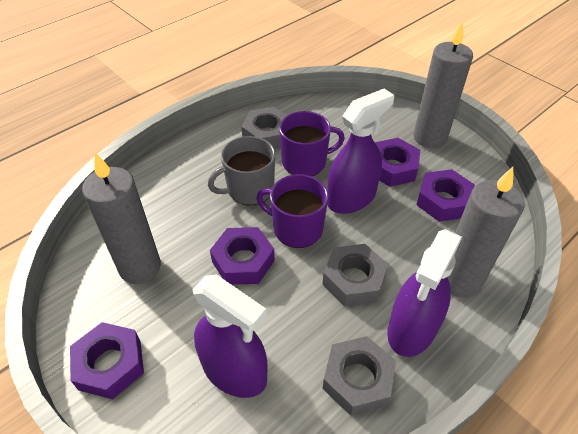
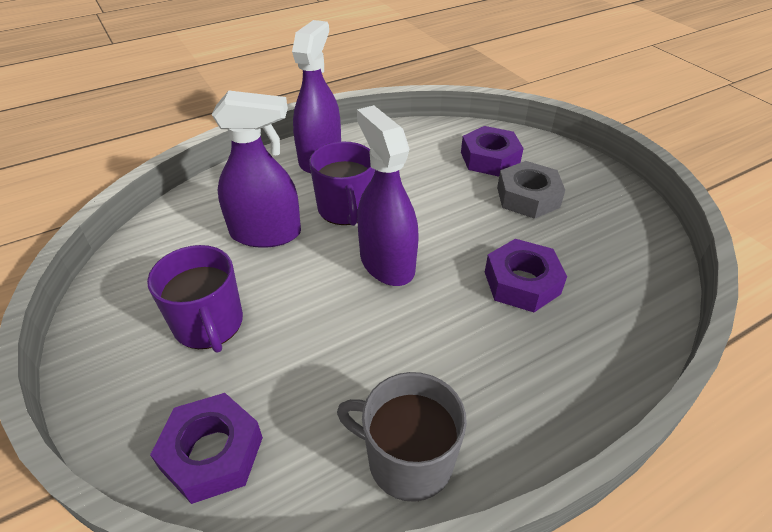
grey candle: [82,152,161,284] [413,22,473,148] [448,167,525,298] = 3 -> none = 0
grey nut: [241,107,287,149] [323,244,388,306] [323,336,396,416] = 3 -> [497,161,565,219] = 1
purple nut: [70,322,144,399] [210,227,275,285] [375,138,420,187] [417,169,475,222] = 4 -> [150,393,263,504] [461,126,524,177] [485,239,567,312] = 3

